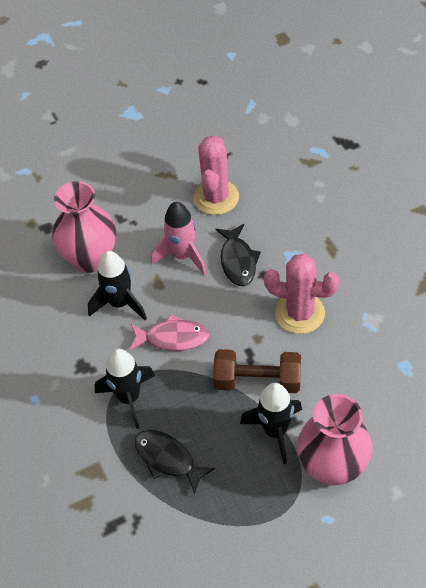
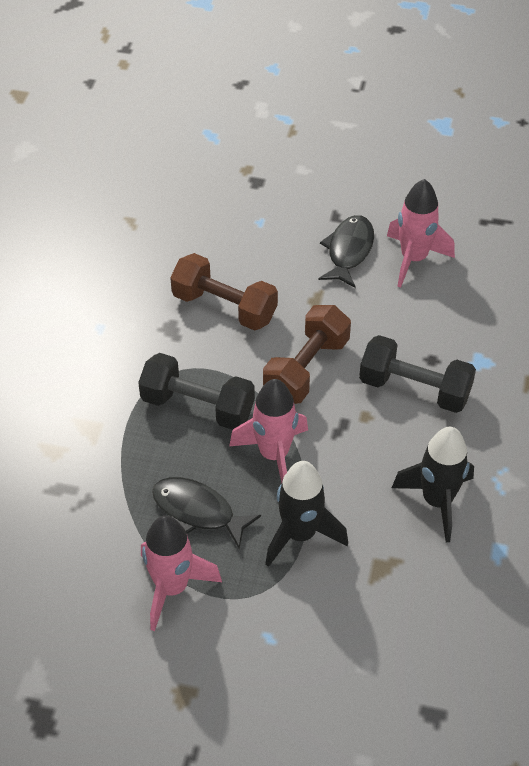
black dumbbell: none = 0 -> [138,353,255,430] [359,335,476,413] = 2
black rocket: [88,251,147,320] [95,349,155,429] [240,383,302,465] = 3 -> [265,461,348,567] [392,427,474,543] = 2
brown dumbbell: [213,349,301,393] = 1 -> [170,253,278,331] [263,305,351,404] = 2
pink cactus: [194,136,239,215] [264,254,339,334] = 2 -> none = 0
pink fish: [129,314,210,351] = 1 -> none = 0
pink rocket: [151,202,207,275] = 1 -> [141,516,222,631] [229,379,308,483] [387,179,455,288] = 3
pink vase: [52,181,116,273] [297,394,372,486] = 2 -> none = 0

